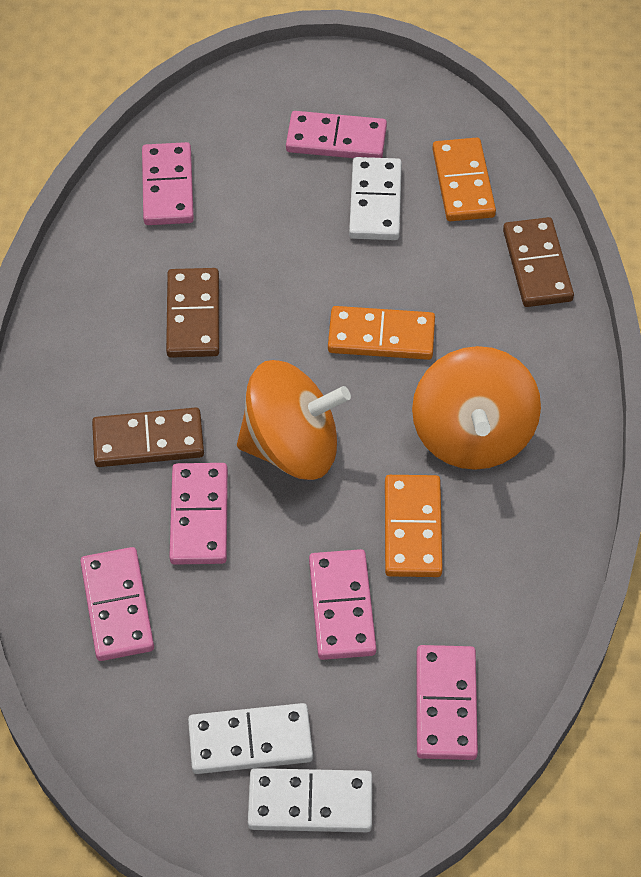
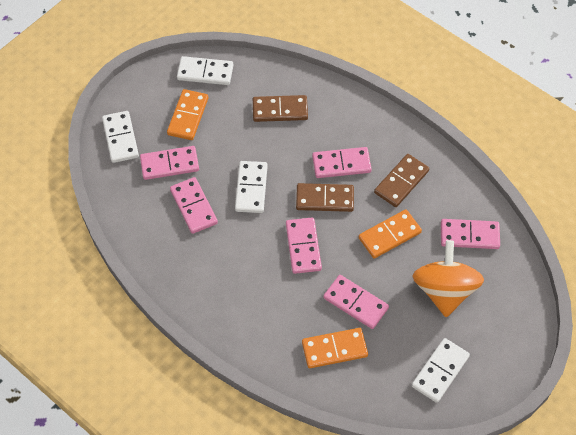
orange spinning top: [237,360,351,480] [412,346,541,470] = 2 -> [413,240,484,317] = 1
white domino: [188,703,313,774] [248,768,372,832] [349,157,402,240] = 3 -> [102,111,139,163] [177,56,233,85] [235,161,268,213] [412,338,470,403] = 4

